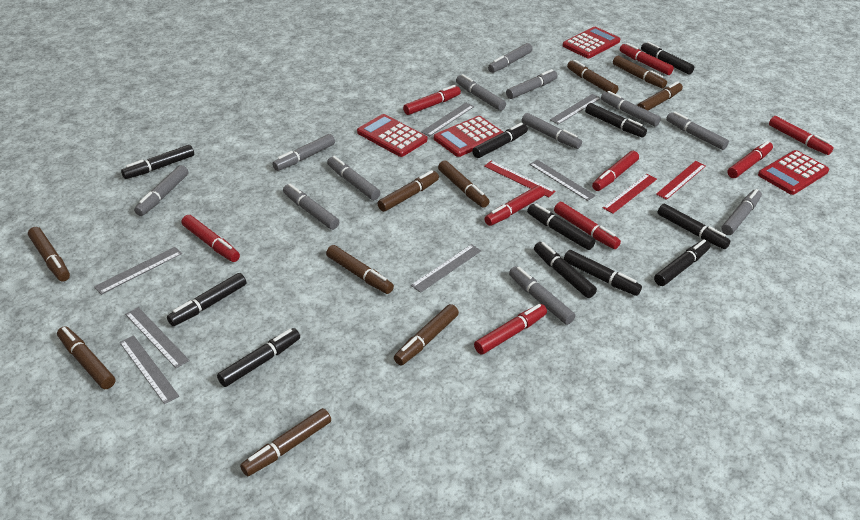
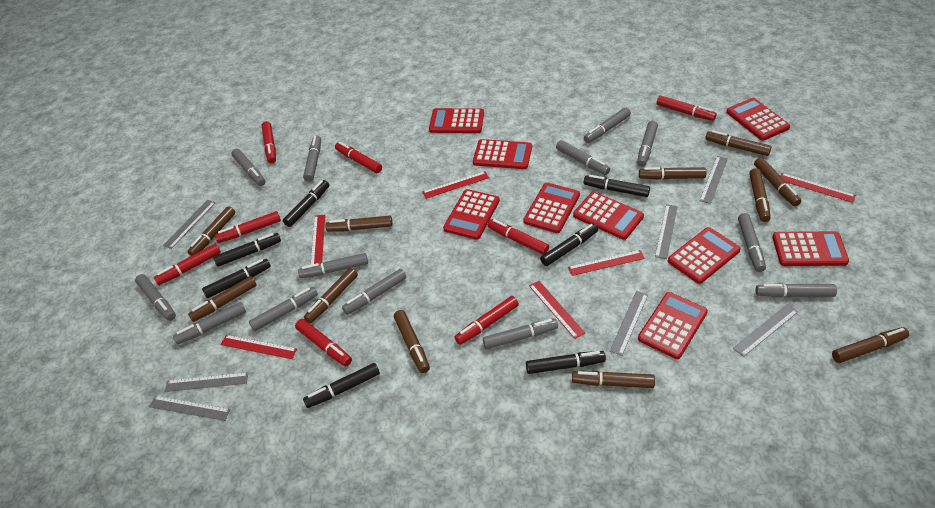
black marker: [121,145,194,179] [167,273,246,326] [217,328,300,387] [472,123,528,158] [527,204,596,250] [534,242,597,298] [564,250,642,296] [585,103,647,138] [641,42,694,75] [654,239,710,286] [658,203,730,249] = 11 -> [202,259,271,298] [213,233,281,267] [283,180,329,227] [303,363,380,408] [526,351,606,374] [540,224,598,266] [584,175,650,197] = 7
brown marker: [28,227,70,282] [57,326,115,389] [240,408,331,476] [326,245,394,294] [377,170,439,212] [394,304,459,365] [438,160,489,208] [567,60,618,94] [613,55,667,88] [637,81,683,111] = 10 -> [187,206,235,256] [188,276,256,322] [304,268,358,323] [326,216,392,232] [394,310,430,373] [572,371,655,388] [639,167,706,180] [705,130,772,156] [749,168,771,222] [754,157,801,206] [832,327,909,363] = 11
grey marker: [134,165,188,216] [272,134,335,171] [283,184,339,230] [327,156,380,200] [456,74,506,111] [488,43,533,73] [506,69,558,99] [509,266,575,325] [522,113,582,149] [601,91,661,127] [666,112,729,150] [721,189,762,235] = 12 -> [135,274,176,321] [173,302,246,344] [231,149,265,186] [249,287,318,331] [298,253,368,278] [303,136,321,182] [342,269,407,315] [483,318,558,349] [556,140,610,175] [584,108,631,143] [637,121,658,167] [738,213,766,272] [755,283,837,297] = 13
red calculator: [357,114,427,157] [434,116,503,157] [563,27,620,58] [758,150,829,195] = 4 -> [429,108,484,133] [443,189,500,240] [473,139,532,169] [523,183,580,233] [573,192,644,240] [638,292,708,359] [668,227,741,284] [726,98,790,141] [772,231,849,266] = 9
red marker: [182,215,240,262] [403,85,461,115] [474,304,547,355] [484,185,545,226] [554,202,621,249] [592,151,639,191] [620,43,674,75] [727,141,773,178] [769,116,834,155] = 9 -> [154,244,221,285] [215,211,281,243] [262,121,276,163] [295,319,352,366] [335,142,382,173] [454,296,519,345] [488,219,549,255] [657,95,717,121] = 8
red ruler: [484,161,556,197] [603,174,657,214] [656,161,706,200] = 3 -> [220,335,297,359] [311,215,325,265] [422,171,489,199] [529,281,585,339] [568,250,645,276] [781,173,856,203] = 6

